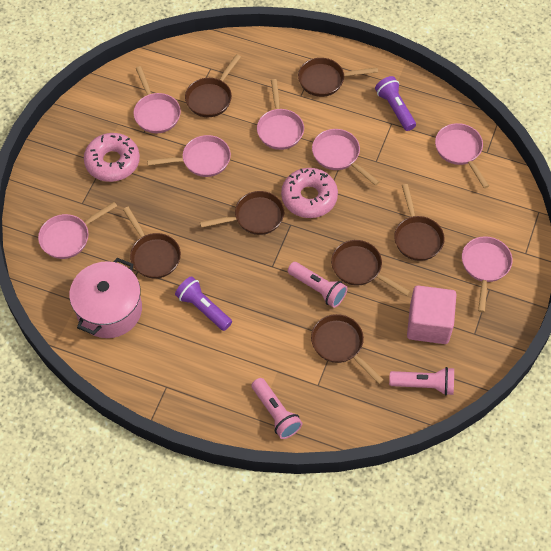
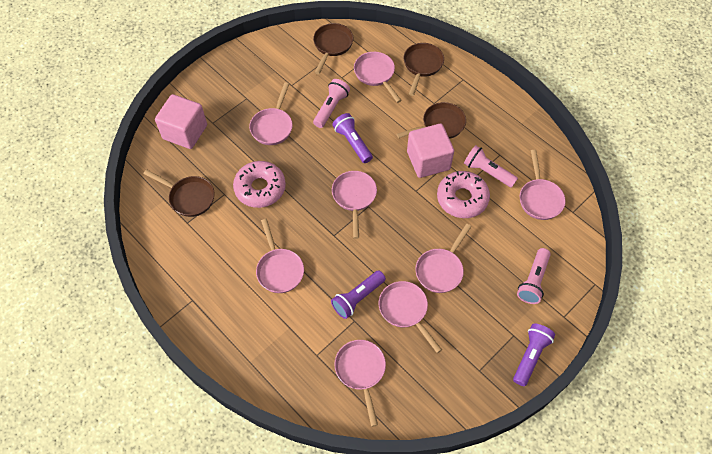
brown pan: [123,207,181,279] [185,54,241,117] [200,191,284,235] [298,58,378,97] [311,314,384,384] [331,240,410,296] [394,184,445,261] = 7 -> [143,169,215,217] [313,23,353,74] [396,102,466,139] [404,43,444,96] = 4
pink cube: [407,285,457,344] = 1 -> [155,94,207,149] [407,124,454,178] = 2
pink pan: [38,202,117,259] [133,66,181,133] [147,135,231,177] [257,79,304,150] [312,129,379,186] [435,123,489,188] [462,236,512,312] = 7 -> [249,82,293,145] [256,219,304,293] [332,171,377,239] [334,340,386,427] [354,52,402,103] [379,281,442,353] [415,224,471,293] [520,150,566,220] = 8
pink pot: [69,258,142,338] = 1 -> none = 0
purple flashlight: [175,276,232,331] [375,76,416,131] = 2 -> [331,270,386,319] [332,113,373,163] [513,324,555,386] = 3

